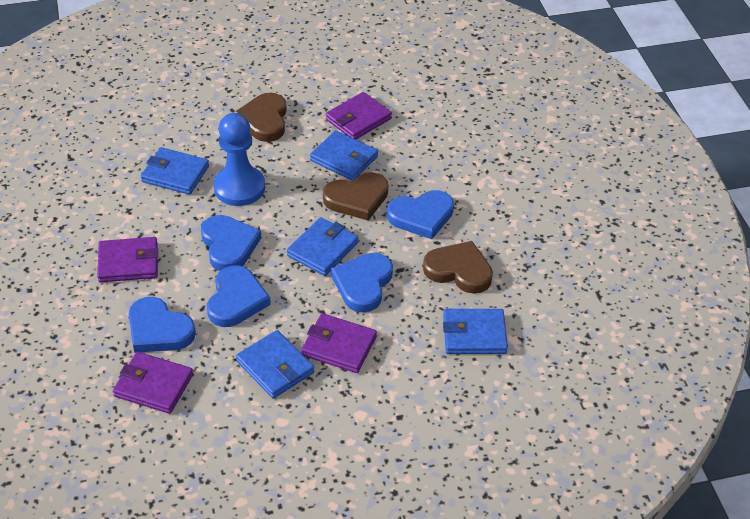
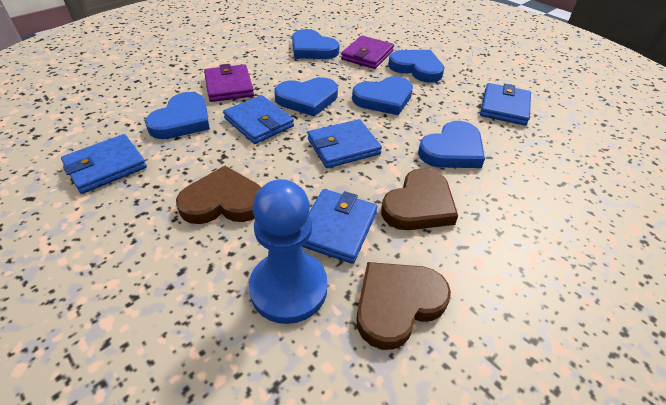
blue heart: [128,297,196,353] [201,215,261,271] [207,265,271,327] [331,253,393,312] [387,190,454,239] = 5 -> [145,92,210,139] [274,77,338,116] [292,29,340,59] [352,76,413,115] [388,50,444,83] [418,121,485,168] = 6
purple wallet: [97,237,158,282] [113,352,193,414] [301,313,377,373] [326,92,392,139] = 4 -> [204,64,254,102] [341,36,394,69] = 2

